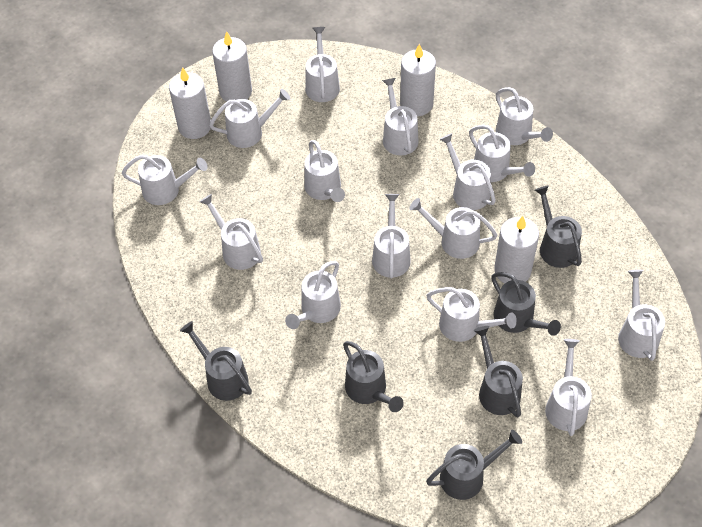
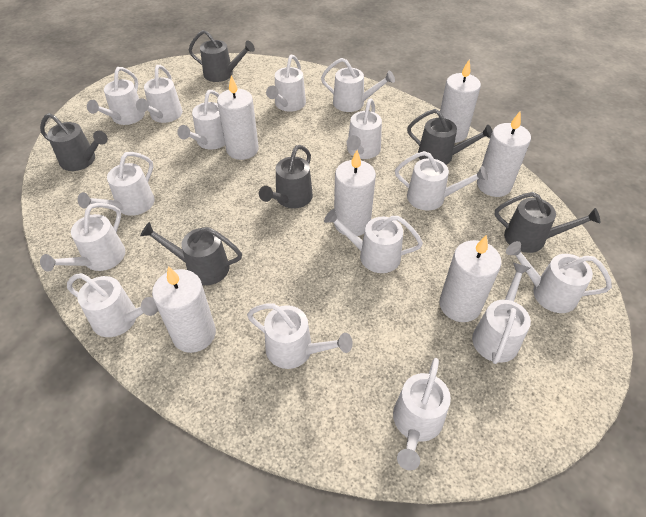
white candle: [169,67,211,139] [212,31,252,102] [400,44,436,116] [494,216,539,283] = 4 -> [152,266,216,353] [217,76,259,160] [334,150,376,236] [439,235,501,322] [440,60,481,143] [477,111,531,197] = 6

